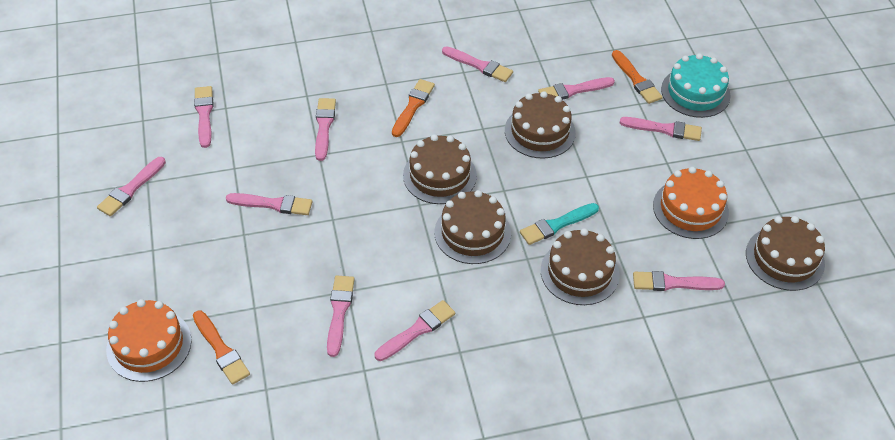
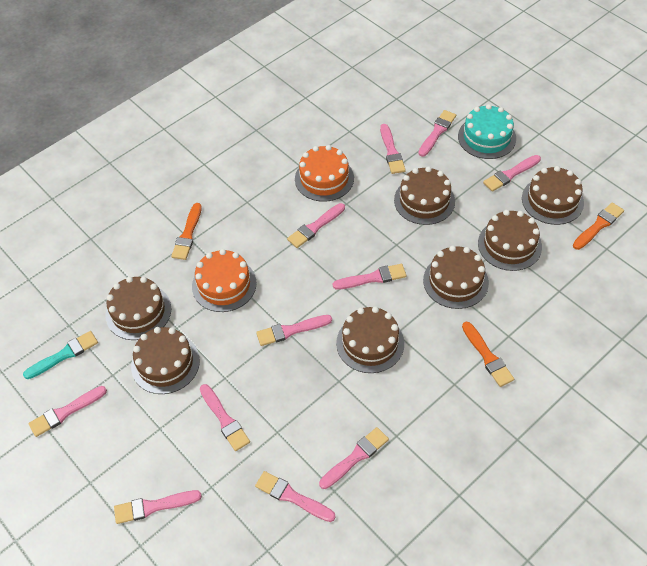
brown cake: [403,134,477,204] [434,190,511,264] [505,91,576,159] [541,228,620,305] [746,216,825,291] = 5 -> [105,276,171,340] [131,327,200,394] [336,306,404,373] [394,166,455,225] [423,245,489,309] [478,210,542,271] [522,166,584,225] = 7
pink brush: [97,157,166,216] [194,86,213,148] [226,193,312,215] [315,98,336,161] [327,276,355,357] [375,300,455,361] [442,46,513,82] [538,77,615,100] [620,117,702,141] [633,271,725,291] = 10 -> [28,386,107,437] [114,490,202,524] [200,384,250,451] [255,471,336,522] [256,315,332,346] [287,203,345,248] [319,427,389,489] [333,264,406,290] [380,124,406,174] [418,110,456,157] [483,155,541,192] = 11

